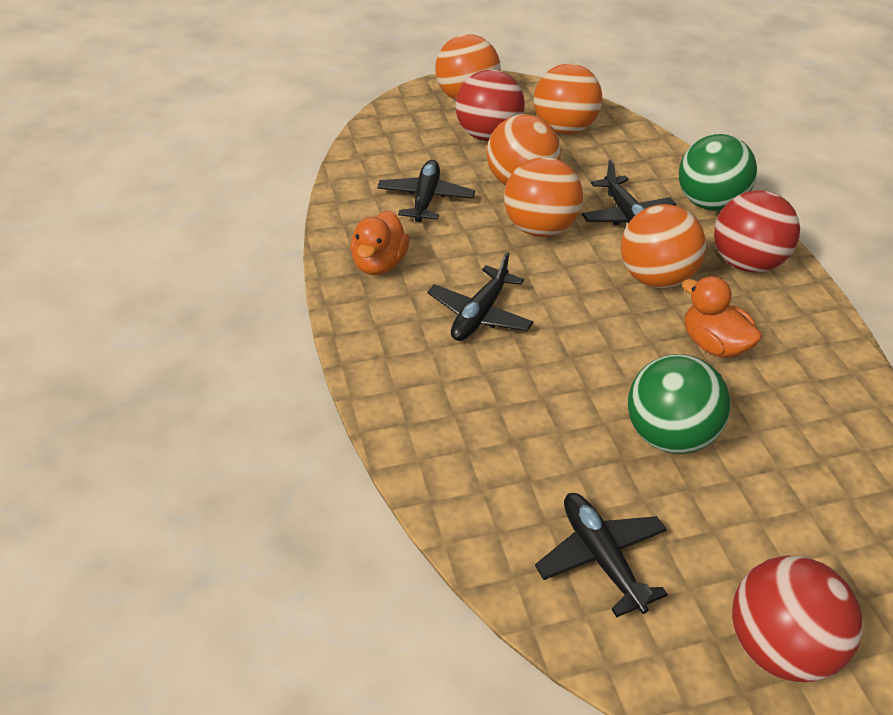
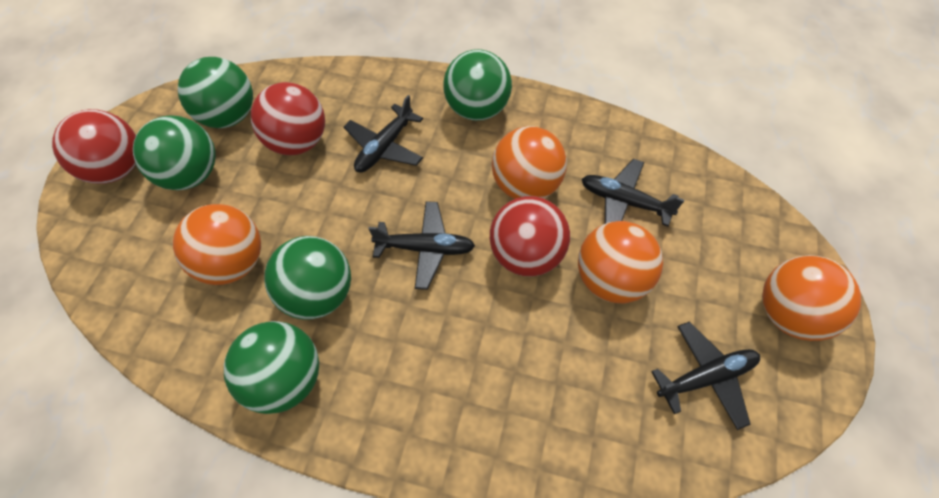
green ball: [628,354,730,454] [679,134,757,211] = 2 -> [133,116,216,190] [178,57,253,128] [224,321,319,414] [265,236,351,319] [443,49,512,121] = 5
orange ball: [435,34,501,100] [487,114,561,186] [504,157,583,237] [534,64,602,134] [621,204,706,288] = 5 -> [173,204,261,285] [492,126,567,199] [578,221,663,303] [762,255,861,341] = 4
orange duck: [350,210,409,275] [682,276,762,357] = 2 -> none = 0

